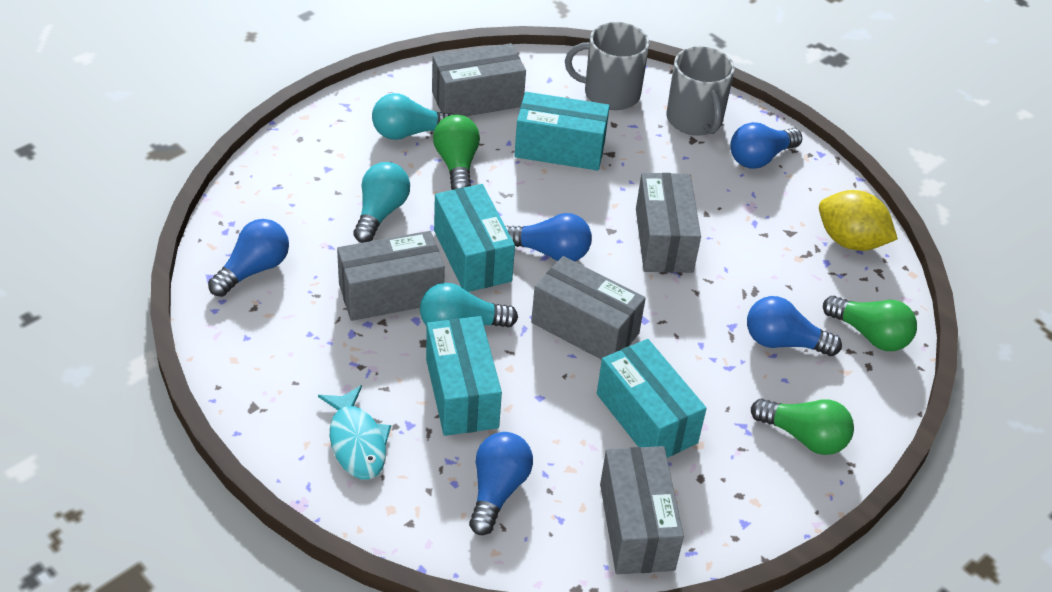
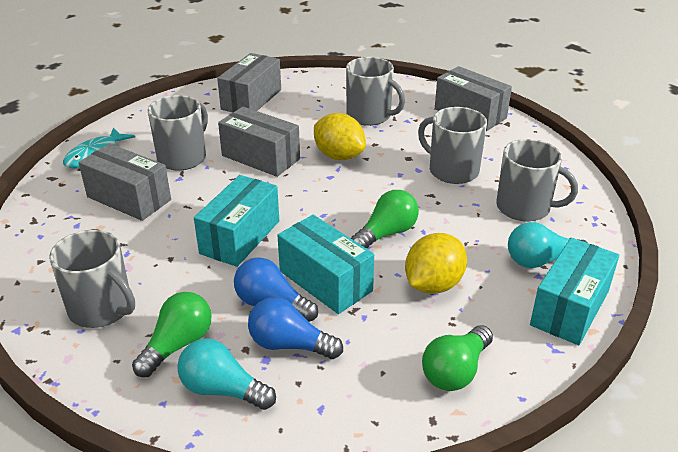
blue light bulb: [208,219,289,297] [469,432,533,535] [505,213,592,261] [730,122,802,169] [747,296,842,356] = 5 -> [234,257,318,322] [248,297,343,359] = 2
grey box: [337,231,445,321] [432,43,526,116] [531,256,646,360] [600,446,684,574] [636,173,701,273] = 5 -> [78,143,171,221] [217,53,281,113] [218,107,300,177] [435,66,512,131] = 4
grey mug: [565,22,650,110] [667,46,735,136] = 2 -> [49,230,135,328] [148,95,208,171] [346,57,405,126] [418,107,487,184] [496,139,578,222] = 5
turquoise box: [426,316,502,436] [434,184,515,292] [514,92,610,171] [597,339,707,458] = 4 -> [194,175,279,267] [277,215,374,314] [530,238,619,345] = 3
turquoise light bulb: [353,162,410,243] [372,93,454,140] [420,283,518,327] = 3 -> [177,338,276,410] [508,222,588,268] = 2
yellow lemon: [819,190,898,251] = 1 -> [314,113,366,160] [405,233,467,294] = 2

